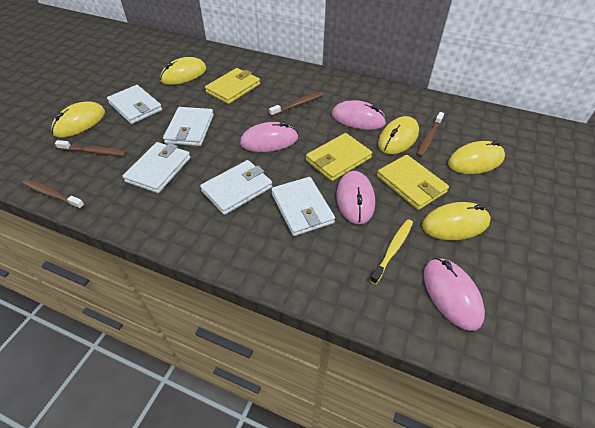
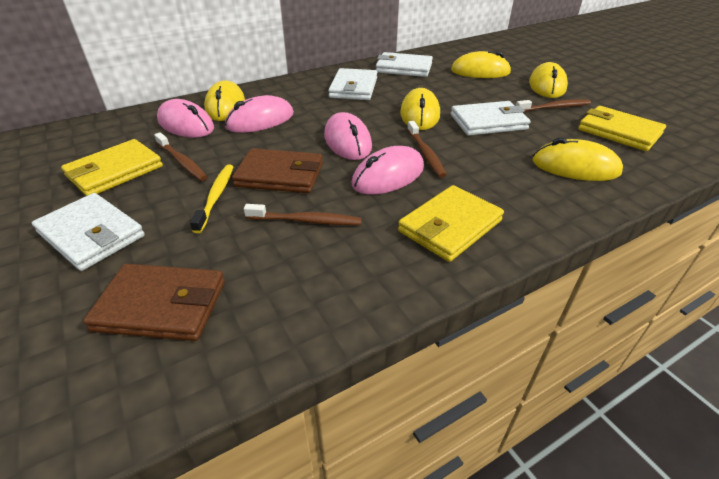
brown wallet: none = 0 -> [83,264,225,341] [232,148,323,193] = 2
white wallet: [107,85,162,124] [123,142,190,193] [163,107,214,146] [200,160,272,215] [271,177,335,236] = 5 -> [32,193,145,271] [328,68,377,100] [376,52,433,77] [451,101,531,136] = 4

